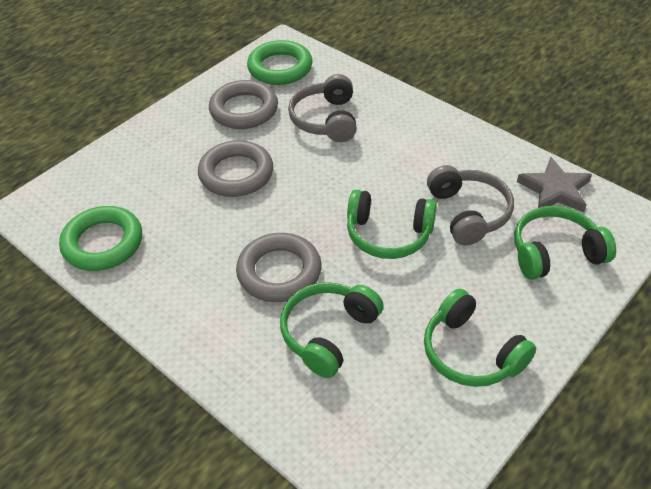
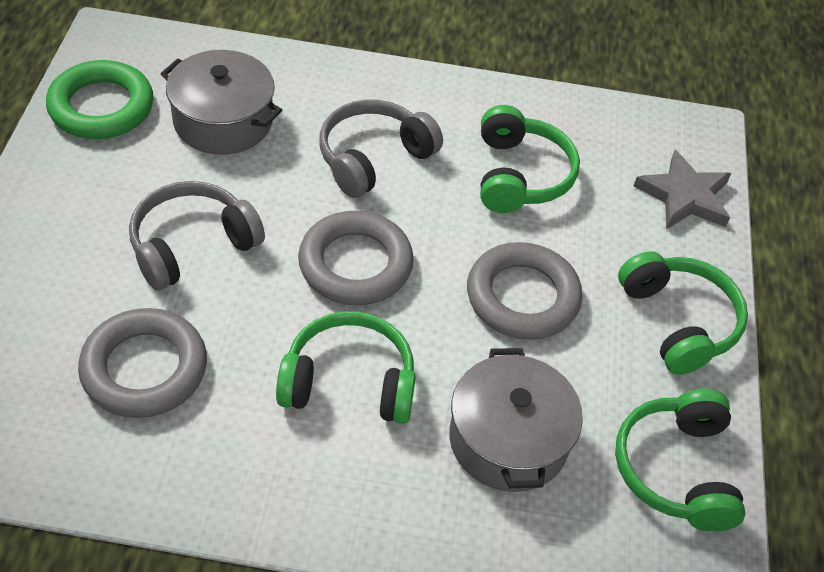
green ring: [59,206,142,271] [247,40,313,85] = 2 -> [46,60,154,139] = 1
grey pot: none = 0 -> [161,50,282,155] [449,348,583,492] = 2

